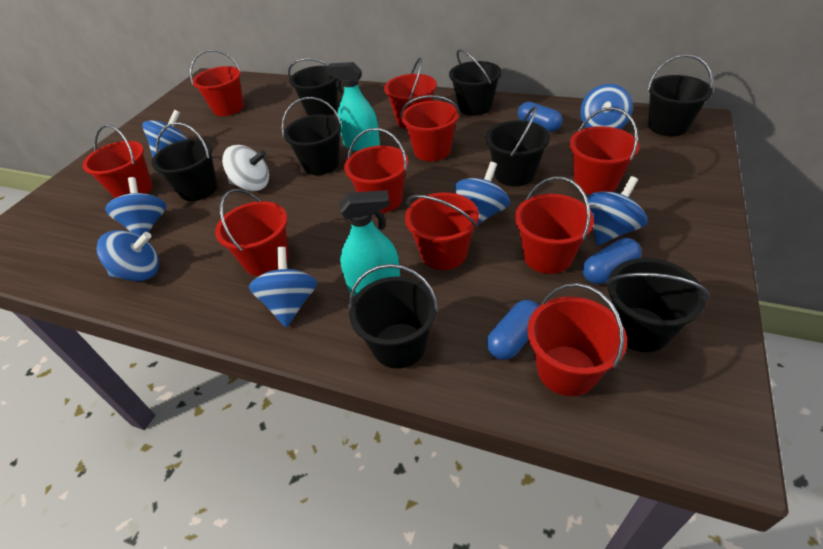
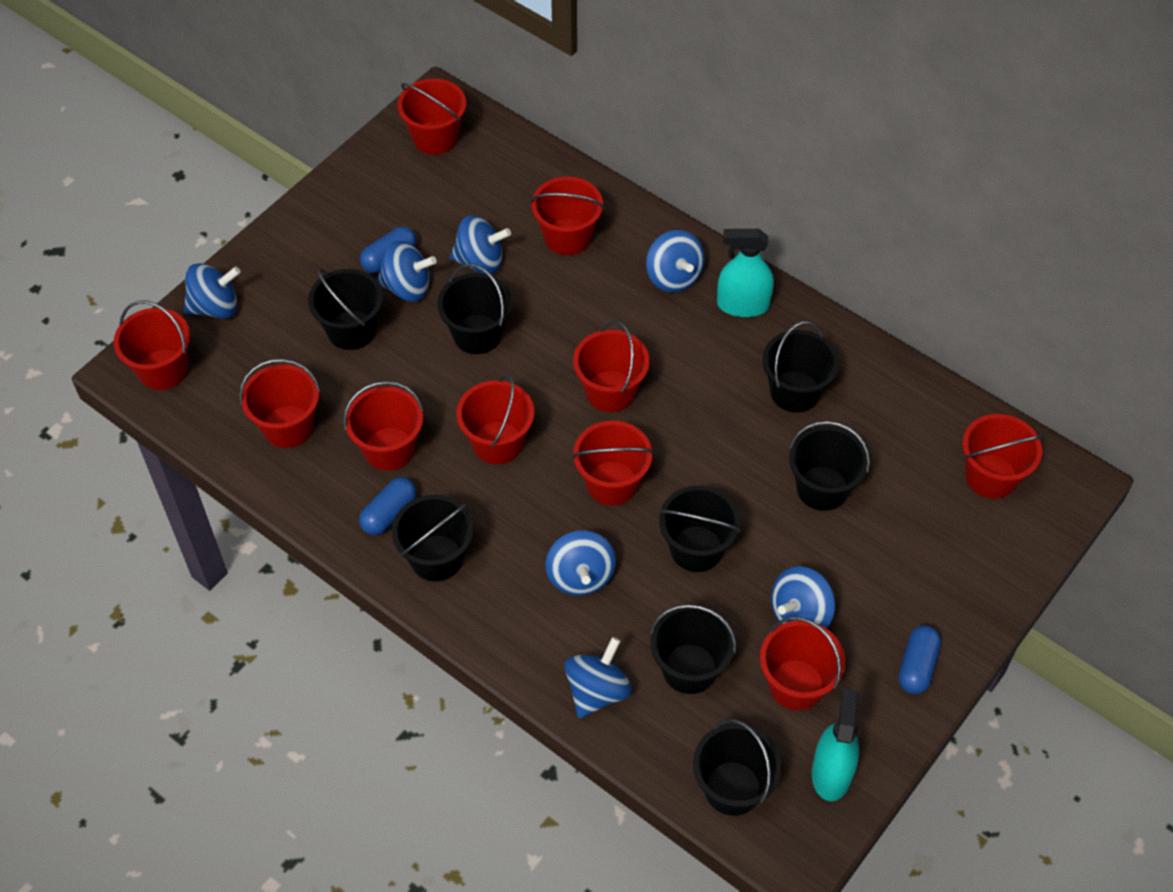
white spinning top: [222,145,269,191] = 1 -> none = 0

